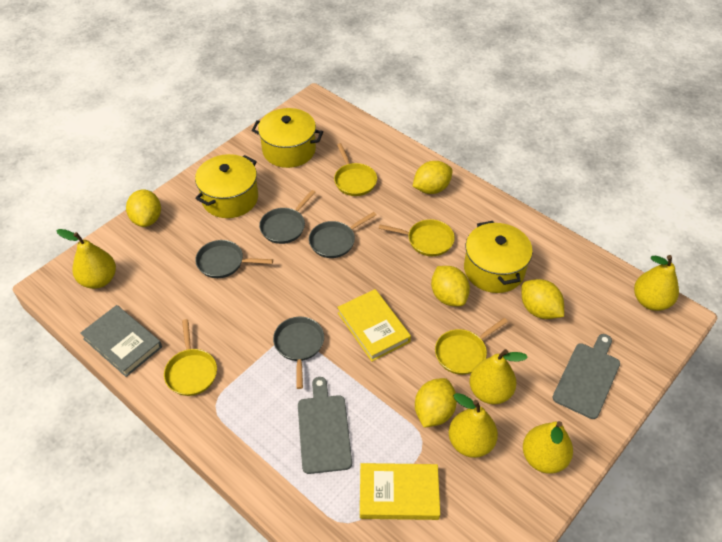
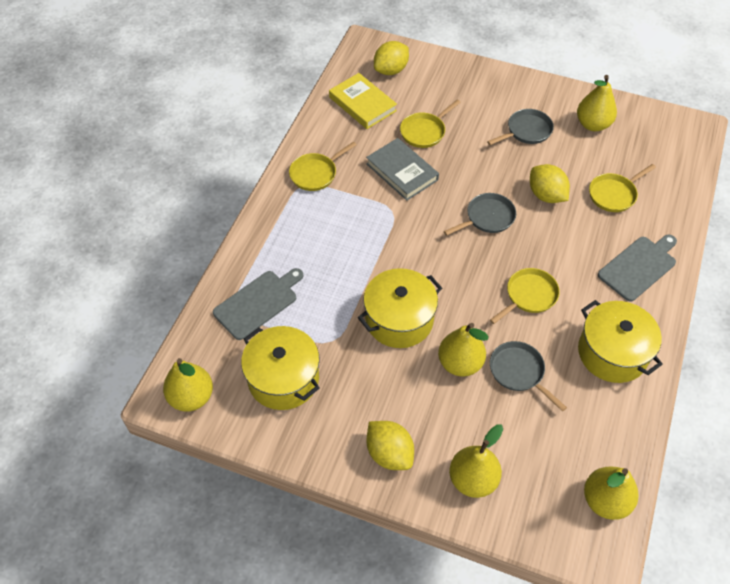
grey pan: [195,240,273,278] [259,190,316,244] [273,317,324,389] [309,212,376,258] = 4 -> [444,193,516,236] [487,109,554,145] [490,341,567,411] = 3
yellow book: [337,289,411,362] [360,463,440,520] = 2 -> [329,73,397,129] = 1
yellow lemon: [126,189,161,227] [413,161,453,194] [415,378,457,428] [431,266,470,306] [521,279,564,319] = 5 -> [366,421,414,470] [374,41,409,75] [530,164,570,203] = 3

